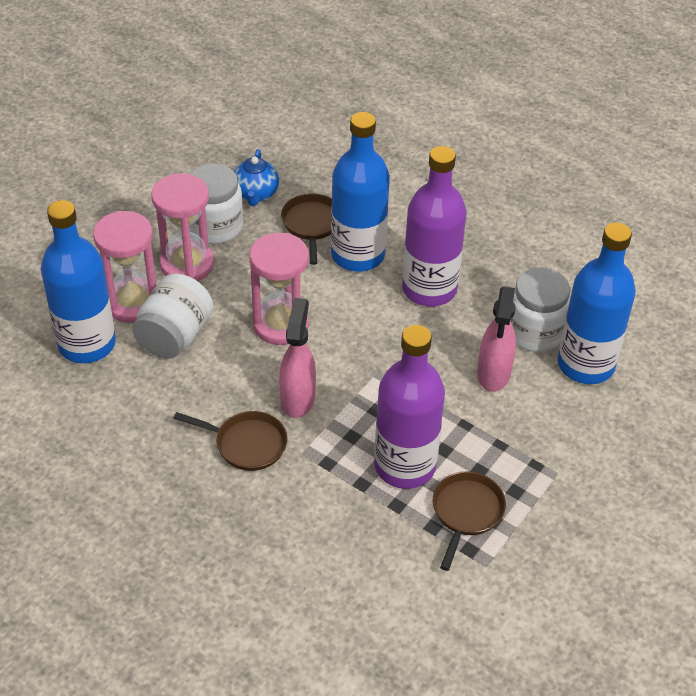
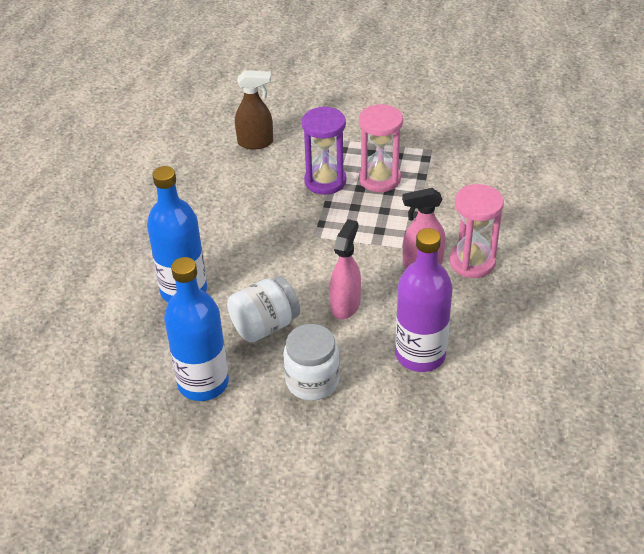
blue bottle: [41,200,116,363] [331,112,390,272] [558,223,636,384] = 3 -> [147,166,207,303] [164,257,229,401] = 2
blue teapot: [234,149,279,206] = 1 -> none = 0
brown pan: [173,411,288,471] [281,193,332,265] [433,471,506,571] = 3 -> none = 0
brown spray bottle: none = 0 -> [235,70,273,149] = 1
pink hourglass: [93,211,157,323] [152,173,214,281] [249,233,309,345] = 3 -> [359,104,403,192] [450,184,504,278] = 2
purple bottle: [374,325,445,489] [402,146,467,306] = 2 -> [395,228,453,372] = 1
purple hourglass: none = 0 -> [302,106,346,195] = 1
white jar: [132,274,213,359] [189,164,243,244] [510,267,571,352] = 3 -> [227,276,300,343] [283,324,340,401] = 2

